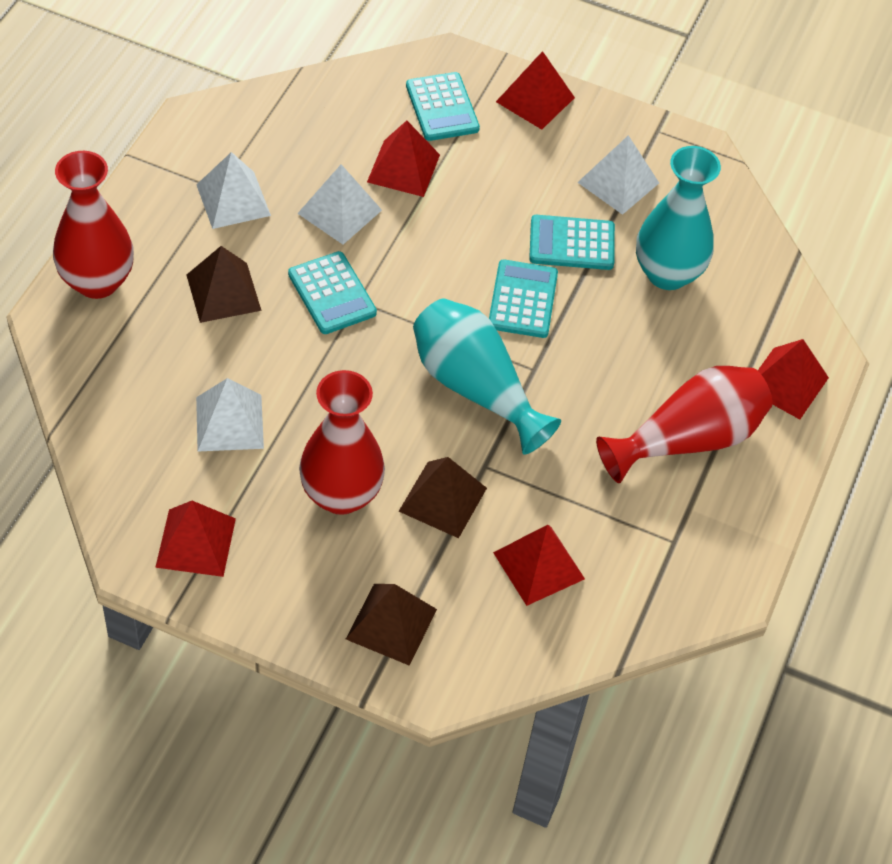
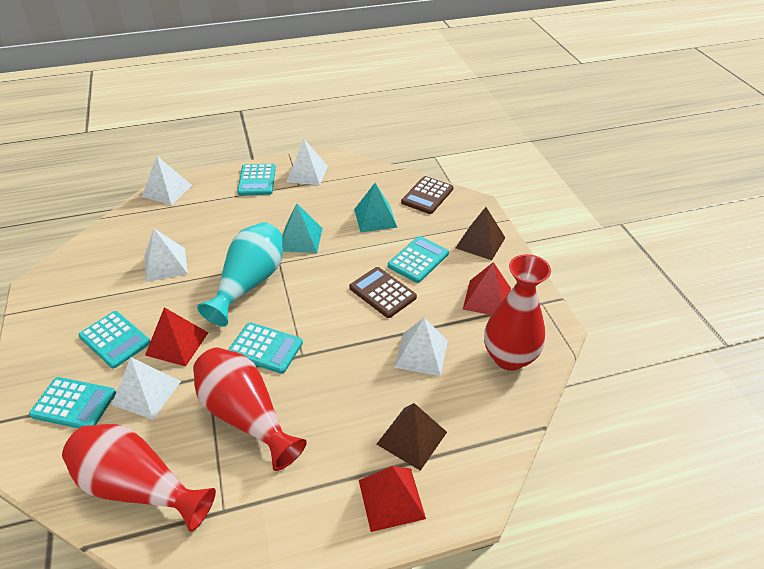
brown calculator: none = 0 -> [349,267,417,318] [401,176,453,214] = 2
brown pyramid: [187,246,262,323] [346,584,437,666] [399,457,487,538] = 3 -> [377,403,447,471] [456,207,506,260] = 2
red pyramid: [155,501,236,577] [367,120,440,197] [493,525,585,606] [496,51,575,130] [758,339,829,419] = 5 -> [145,307,208,366] [359,466,426,532] [463,262,511,315] = 3
turquoise calculator: [288,251,377,334] [406,72,480,141] [489,259,558,338] [529,215,615,270] = 4 -> [29,377,116,428] [78,311,151,368] [228,322,303,374] [237,164,276,196] [388,236,449,283] = 5
turquoise pyramid: none = 0 -> [282,203,323,253] [354,183,398,232] = 2
turquoise vase: [413,298,561,455] [636,146,721,290] = 2 -> [197,222,283,326] = 1
white pyramid: [196,152,271,229] [196,378,264,451] [297,164,382,244] [577,135,659,215] = 4 -> [111,357,181,420] [142,156,192,205] [145,229,188,282] [287,139,328,185] [394,318,448,376] = 5

